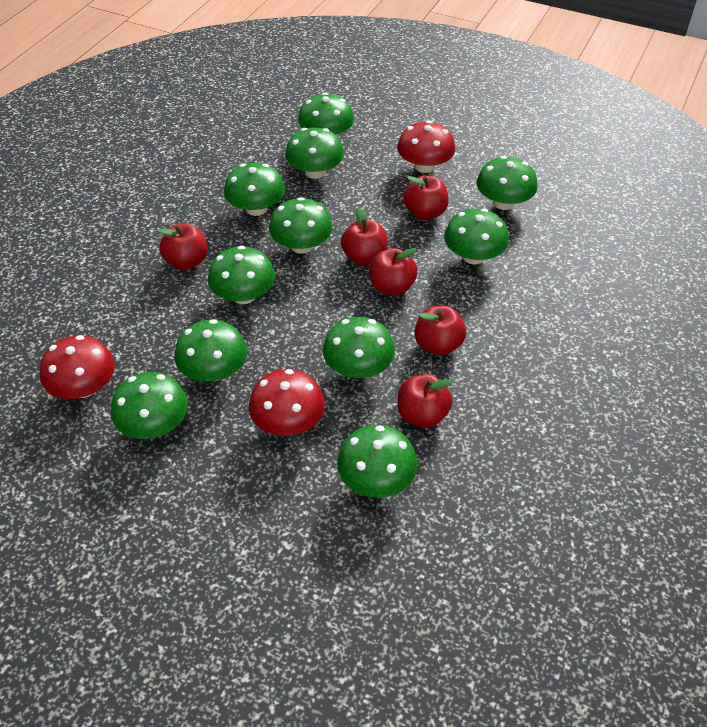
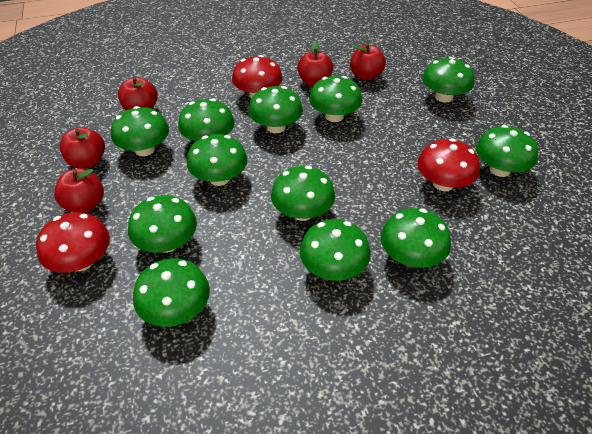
green mushroom: [111,372,188,439] [174,319,247,382] [208,246,275,304] [224,163,285,216] [269,197,333,254] [285,127,344,179] [298,92,354,135] [323,317,395,378] [337,425,418,498] [444,208,509,264] [477,156,538,210] = 11 -> [111,106,169,156] [128,195,197,253] [133,258,210,327] [178,98,235,141] [187,134,248,186] [248,86,303,133] [271,166,335,221] [300,219,371,281] [309,76,362,122] [381,208,451,268] [422,57,474,102] [476,125,538,177] = 12
red apple: [157,224,208,270] [341,207,388,265] [369,248,418,296] [398,374,453,428] [404,176,449,220] [414,306,466,356] = 6 -> [54,168,104,213] [60,127,105,169] [118,77,158,111] [297,41,333,87] [350,44,386,81] = 5

